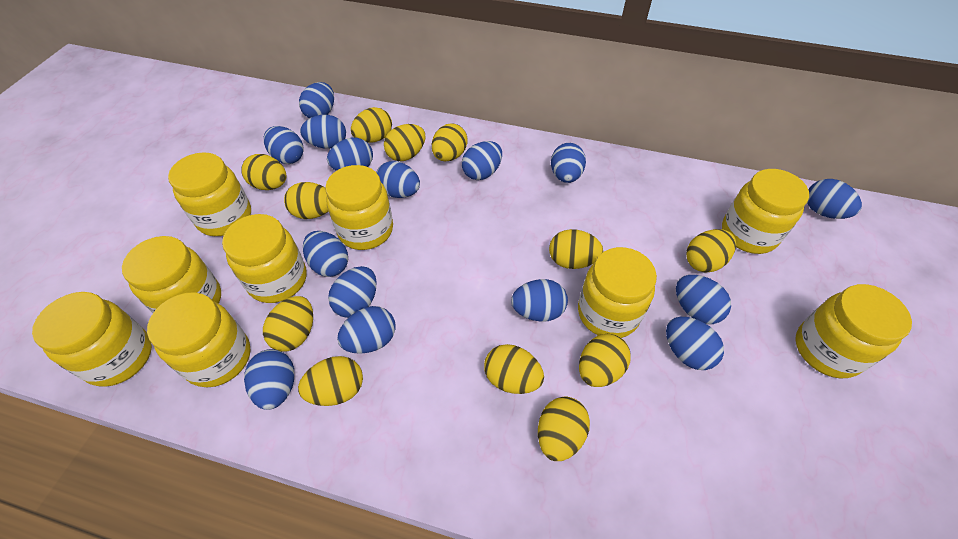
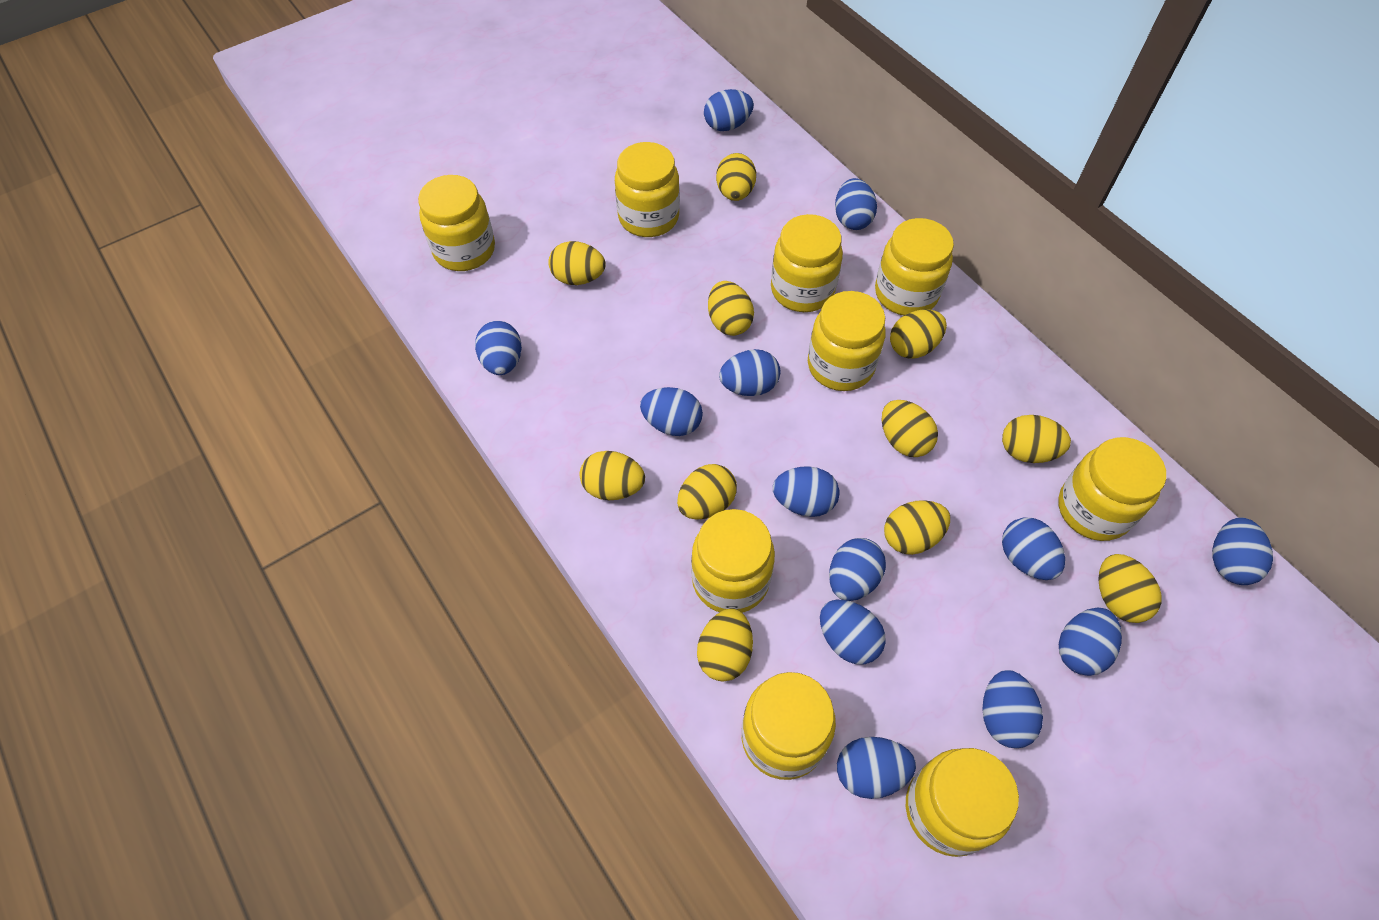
blue egg: [244,349,294,410] [264,126,304,164] [299,82,334,118] [300,115,346,148] [303,231,348,277] [327,138,373,171] [328,266,377,318] [337,306,395,354] [376,161,420,198] [462,141,502,180] [511,279,568,322] [551,143,586,183] [666,317,724,370] [676,275,731,324] [807,179,862,219] = 15 -> [475,321,522,375] [640,387,703,436] [704,89,754,131] [719,349,780,396] [773,466,840,517] [820,600,886,664] [829,538,886,601] [835,178,877,230] [837,737,916,799] [983,670,1043,748] [1002,517,1065,580] [1059,607,1122,676] [1212,517,1273,585] = 13
yellow egg: [241,154,287,190] [263,296,313,351] [284,182,328,219] [298,356,363,406] [351,107,392,143] [384,124,425,161] [432,124,468,161] [484,344,544,394] [538,397,590,461] [549,229,603,269] [579,334,631,387] [686,229,736,272] = 12 -> [548,241,606,285] [580,451,645,500] [677,464,737,520] [697,608,753,682] [708,281,754,336] [716,153,756,201] [882,400,938,457] [884,500,950,555] [890,309,947,359] [1002,415,1071,463] [1098,554,1162,623] = 11

